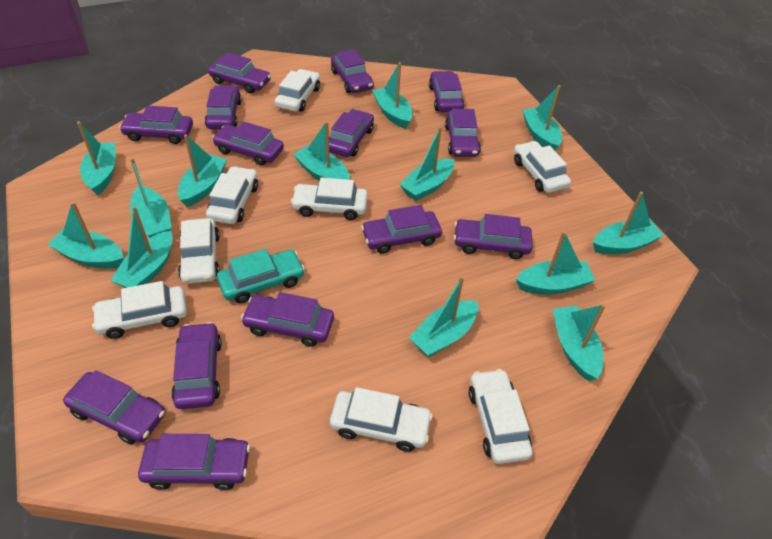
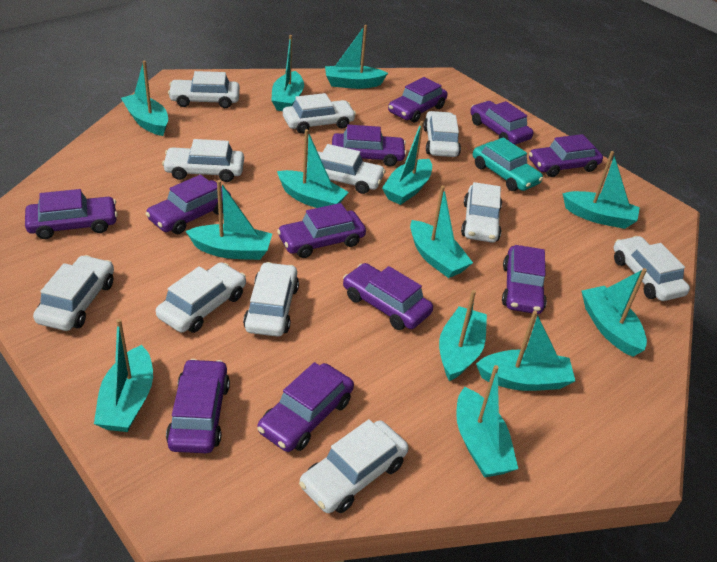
purple car: [63,370,165,444] [119,106,193,144] [138,434,250,490] [171,322,222,409] [205,85,242,129] [208,52,271,93] [212,122,284,166] [241,292,334,347] [329,109,374,157] [331,49,374,93] [361,205,442,254] [429,71,464,112] [445,108,481,157] [454,214,533,259] = 14 -> [25,189,118,239] [146,175,231,234] [166,359,230,453] [257,362,354,452] [277,203,366,258] [332,125,407,167] [343,263,433,330] [388,77,448,123] [470,101,533,145] [502,245,547,314] [529,134,603,177] = 11
white car: [92,281,187,339] [178,218,220,284] [206,166,258,224] [274,69,320,112] [291,178,368,220] [330,387,433,452] [468,369,533,464] [514,141,571,193] = 8 -> [33,255,114,331] [156,262,246,333] [162,139,244,182] [168,71,240,108] [243,262,299,337] [283,93,356,134] [299,419,409,513] [317,144,386,194] [423,111,461,157] [461,182,502,242] [613,236,690,301] = 11

